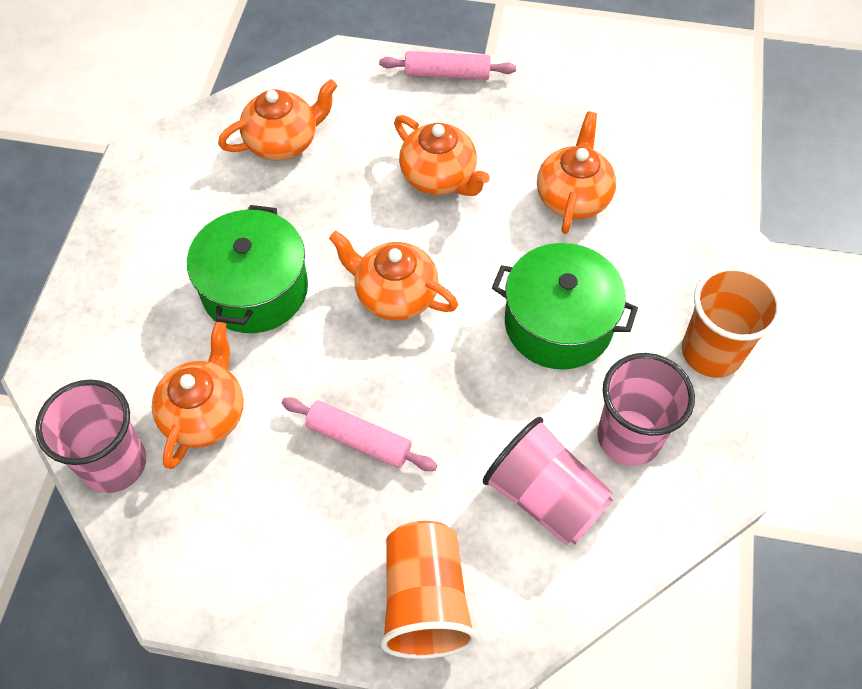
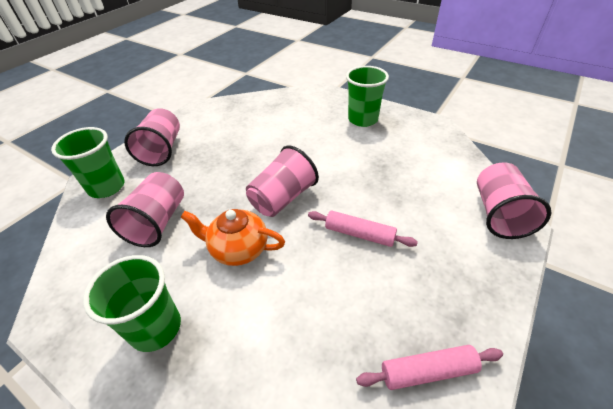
green cup: none = 0 -> [51,127,125,198] [83,255,181,352] [346,66,389,127] = 3
green pot: [187,205,308,333] [492,243,638,369] = 2 -> none = 0
orange cup: [380,521,477,659] [682,266,782,378] = 2 -> none = 0
orange teapot: [152,322,244,469] [218,79,338,161] [329,231,458,321] [394,115,490,196] [537,111,616,234] = 5 -> [181,209,285,266] = 1
pink cup: [35,379,146,493] [483,417,613,545] [597,353,695,466] = 3 -> [106,172,184,247] [124,108,180,166] [246,145,319,217] [477,162,551,239] = 4

